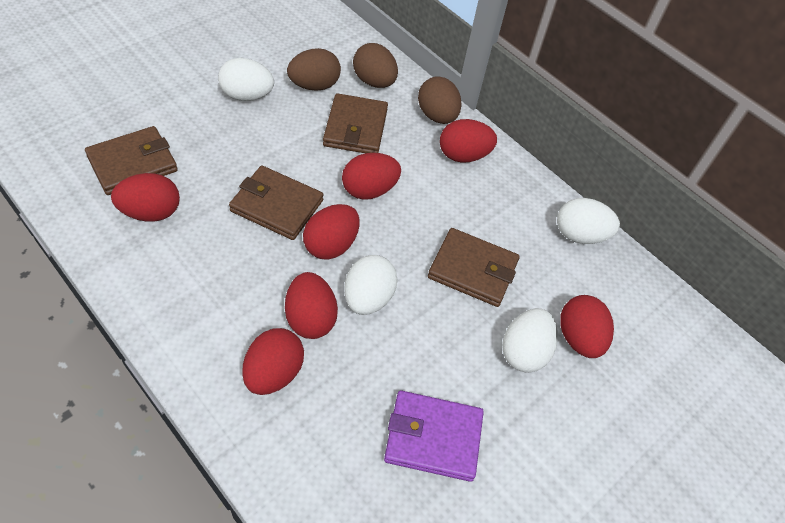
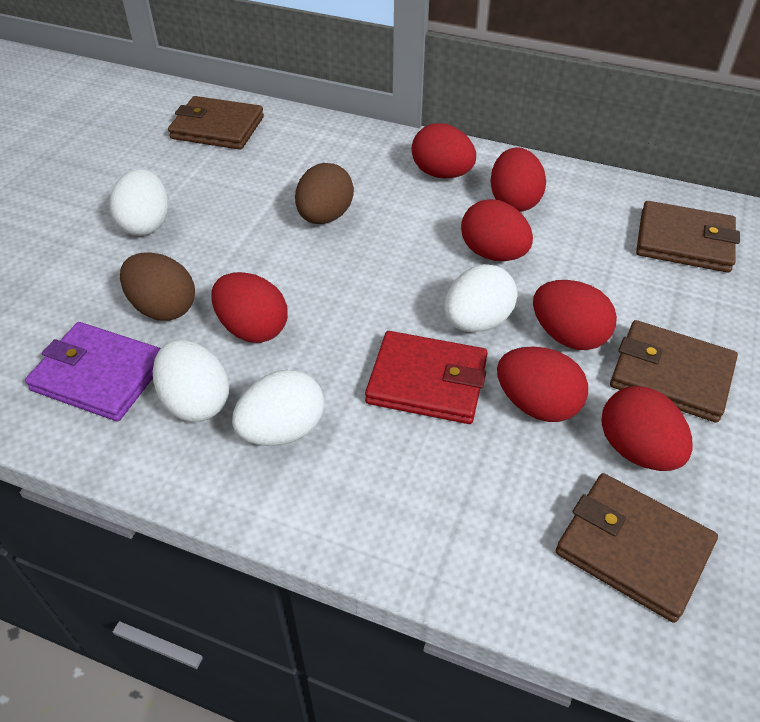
brown egg: [287,48,341,91] [353,43,398,88] [418,76,462,124] = 3 -> [120,252,195,321] [295,163,354,224] = 2
red wallet: none = 0 -> [365,331,488,424] = 1

